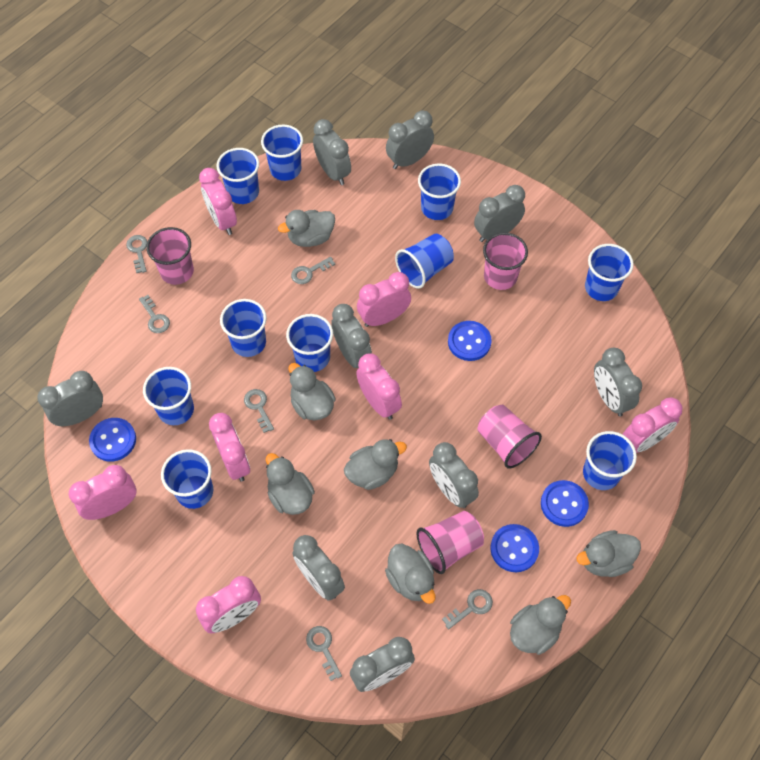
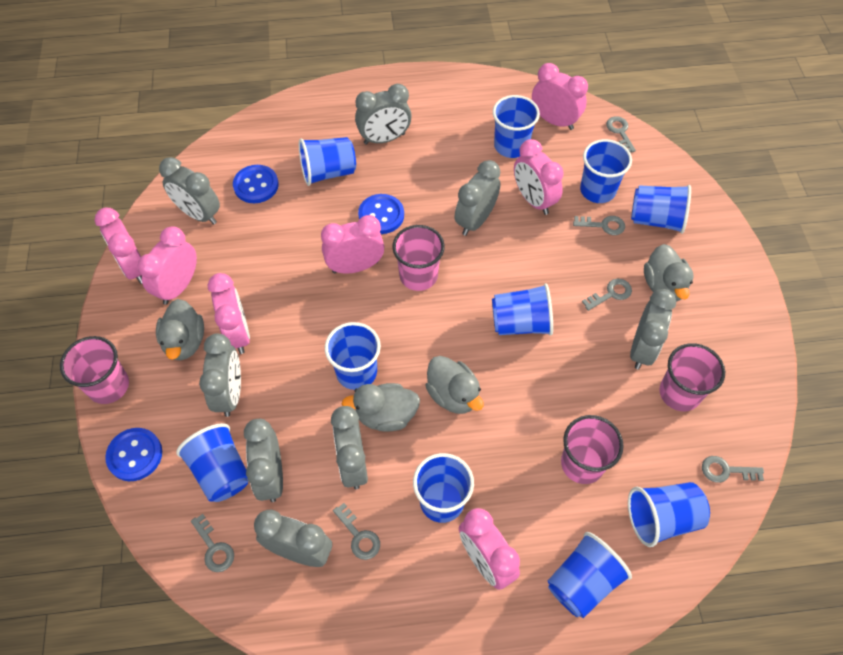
blue button: [89,418,136,462] [448,321,492,361] [490,524,539,572] [541,480,589,527] = 4 -> [105,428,162,481] [233,165,279,203] [358,194,404,234] = 3
grey clock: [37,371,103,427] [292,535,345,601] [313,119,351,185] [331,304,372,368] [350,637,415,692] [386,111,434,169] [429,442,479,508] [474,185,525,242] [594,348,642,417] = 9 -> [159,157,220,225] [199,333,241,417] [244,419,283,502] [254,509,332,567] [331,406,368,489] [355,84,412,145] [455,160,501,236] [630,289,676,369] = 8
grey duck: [266,453,315,515] [278,210,335,247] [288,363,336,420] [344,439,407,490] [385,543,436,604] [510,595,571,655] [576,530,641,577] = 7 -> [156,299,204,360] [342,383,420,432] [425,356,484,414] [644,244,694,302] = 4

